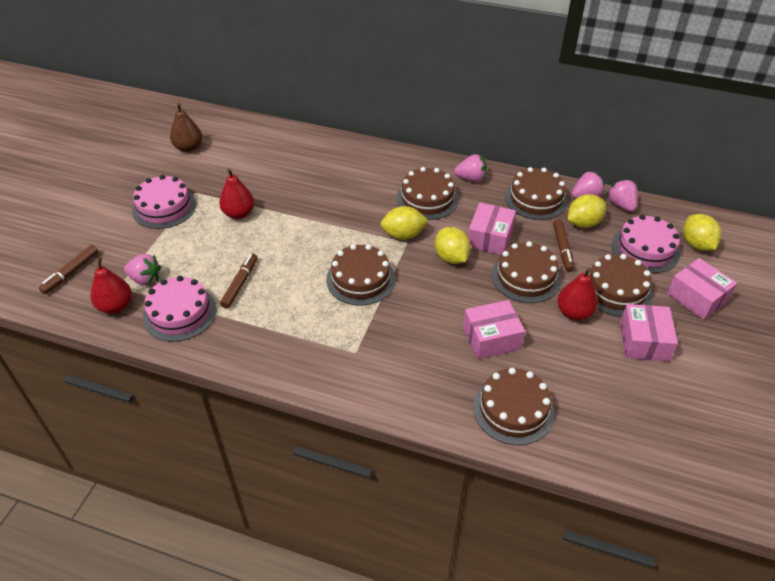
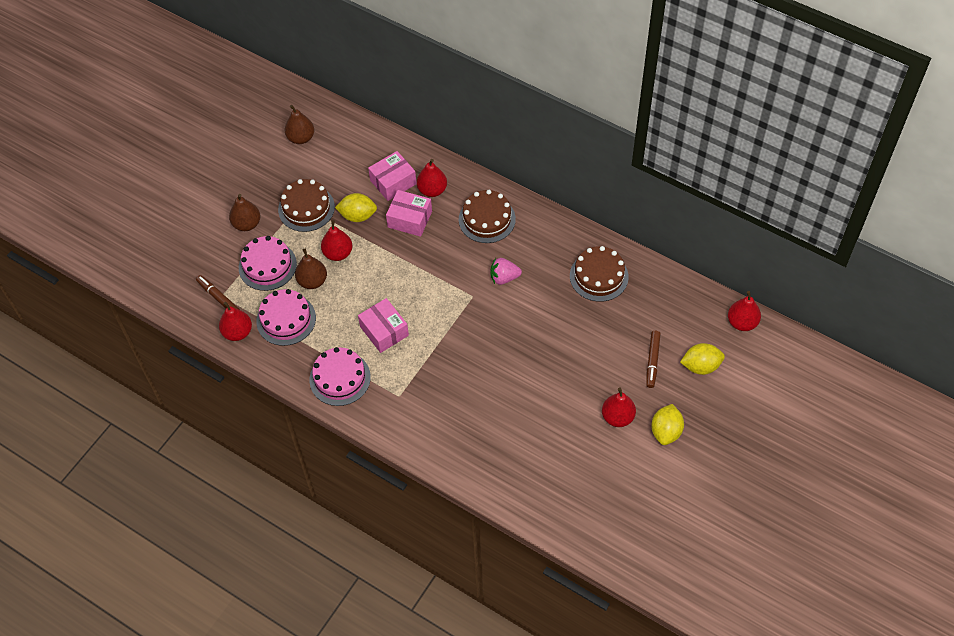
brown cake: [326,244,395,306] [397,167,459,220] [473,368,554,445] [492,241,561,303] [505,167,568,220] [588,254,653,316] = 6 -> [278,179,335,232] [459,190,516,243] [570,246,629,302] = 3
brown marker: [39,245,98,294] [220,253,257,309] [553,219,575,272] = 3 -> [196,275,240,310] [646,331,661,388] = 2
brown pear: [170,103,202,152] = 1 -> [229,194,260,231] [285,105,314,144] [295,249,327,289] = 3
pink box: [463,300,525,359] [468,203,516,255] [620,304,678,361] [667,258,737,320] = 4 -> [358,298,409,353] [368,151,417,201] [386,190,432,237] = 3
pink strawberry: [124,254,161,286] [454,154,487,182] [571,171,605,199] [607,179,638,212] = 4 -> [490,258,522,285] = 1
red pear: [91,257,132,314] [219,168,254,219] [558,268,598,321] = 3 -> [219,302,252,341] [321,220,353,261] [417,159,447,197] [602,388,636,427] [728,291,761,331] = 5
yellow lemon: [380,206,428,240] [435,227,471,264] [568,194,606,228] [683,214,721,251] = 4 -> [335,193,377,222] [651,404,684,445] [680,343,725,375] = 3

